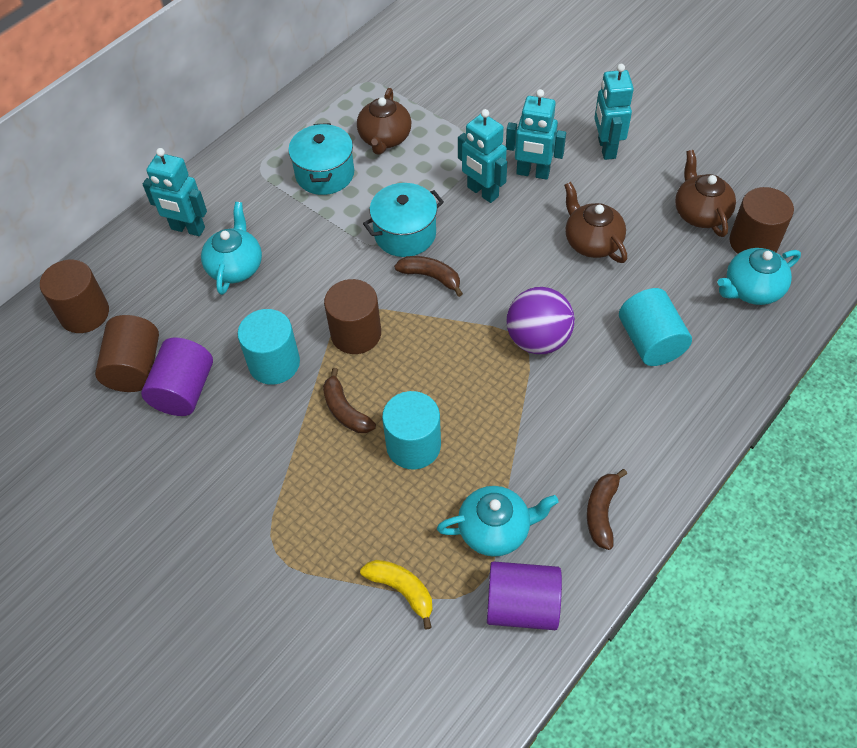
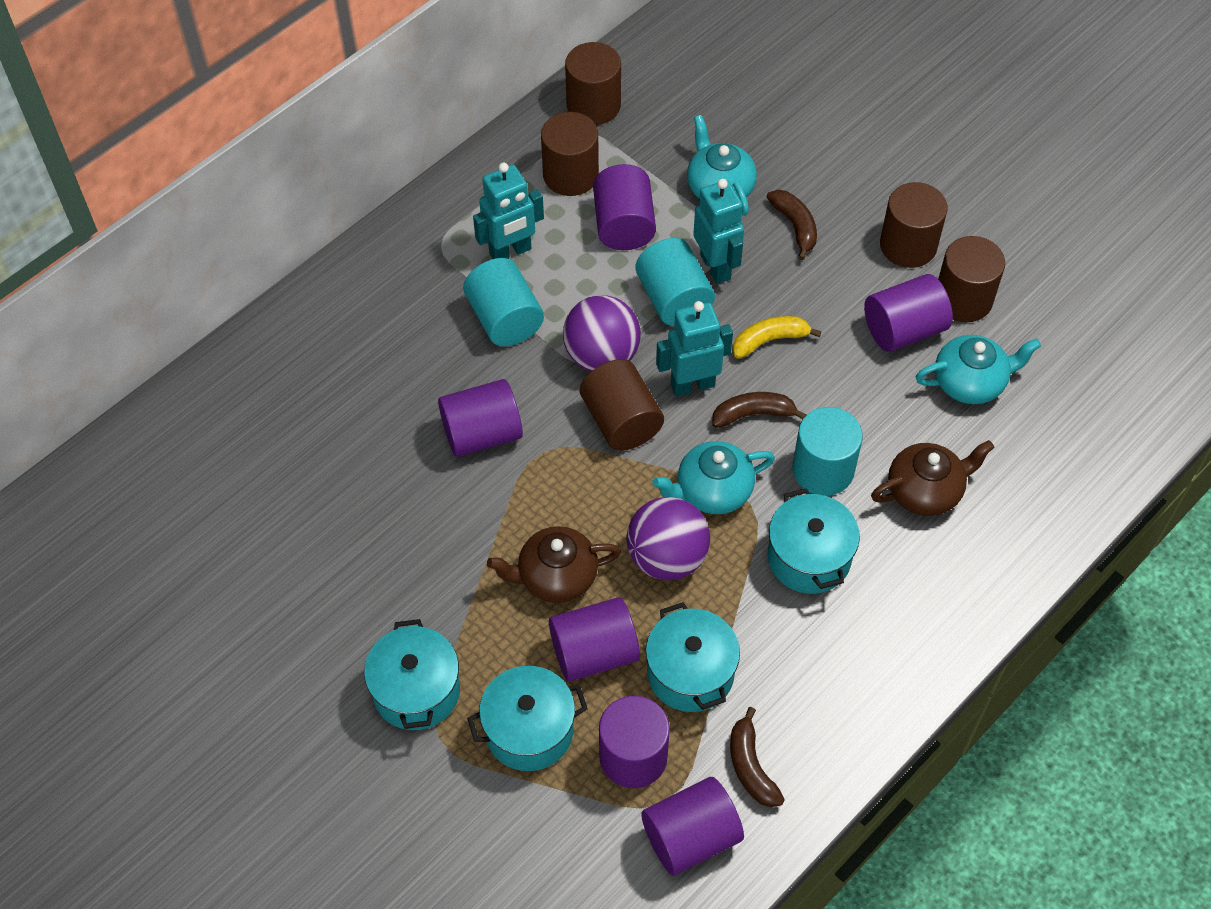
brown cylinder: [40,260,109,333] [95,315,159,392] [324,279,381,354] [729,187,794,254] = 4 -> [541,112,599,196] [565,42,621,125] [580,359,664,451] [880,182,948,268] [938,236,1005,322] = 5
brown teapot: [357,88,411,155] [564,182,627,263] [675,150,736,237] = 3 -> [487,526,621,603] [871,440,995,516] = 2
purple ball: [507,287,575,354] = 1 -> [563,295,641,371] [627,497,710,580] = 2
purple cylinder: [141,338,213,416] [487,561,562,630] = 2 -> [438,379,523,457] [549,597,640,682] [593,164,656,250] [599,696,670,788] [641,777,744,876] [864,274,953,352] = 6
turquoise pot: [288,123,354,195] [363,183,444,257] = 2 -> [364,619,460,730] [467,666,588,771] [646,602,740,712] [768,488,860,594] = 4
turquoise robot: [143,148,207,236] [458,109,507,203] [506,89,566,180] [594,64,634,160] = 4 -> [473,162,544,259] [656,301,733,396] [693,179,744,284] = 3

